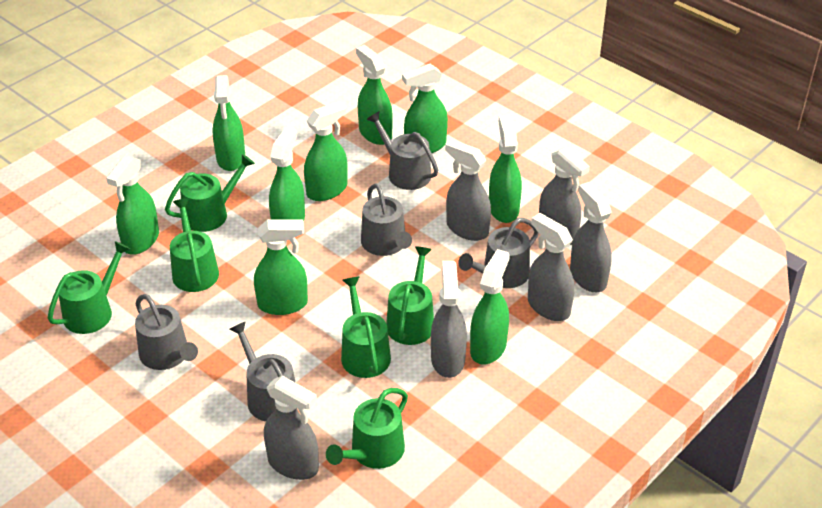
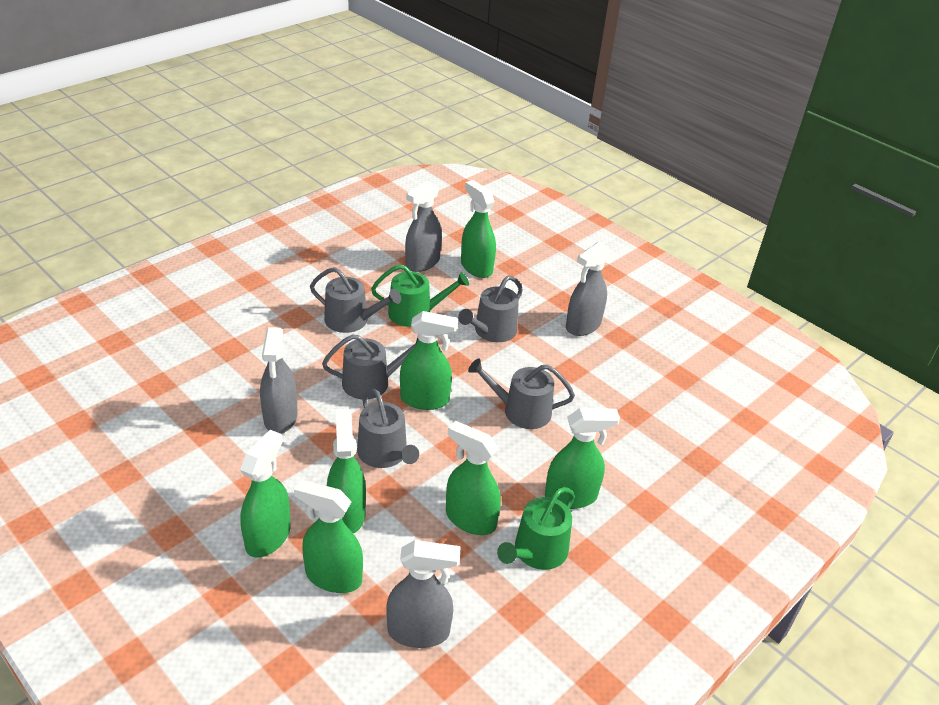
green spray bottle: [106,155,159,255] [212,75,245,171] [254,219,308,315] [269,128,305,221] [304,101,348,201] [356,45,393,145] [402,64,448,153] [470,249,510,365] [489,116,522,223] = 9 -> [240,430,291,558] [294,480,363,593] [327,408,366,534] [400,311,458,410] [446,421,501,535] [461,180,496,278] [545,408,620,509] = 7
green watering can: [48,241,130,334] [165,154,255,232] [170,198,219,292] [326,388,408,469] [341,277,391,378] [386,246,434,345] = 6 -> [371,264,469,327] [497,487,575,570] = 2
grey spray bottle: [264,376,319,480] [431,261,467,378] [445,139,491,241] [528,213,574,321] [539,147,590,245] [570,182,612,292] = 6 -> [260,327,298,434] [386,540,461,648] [405,180,442,272] [566,242,611,336] = 4

